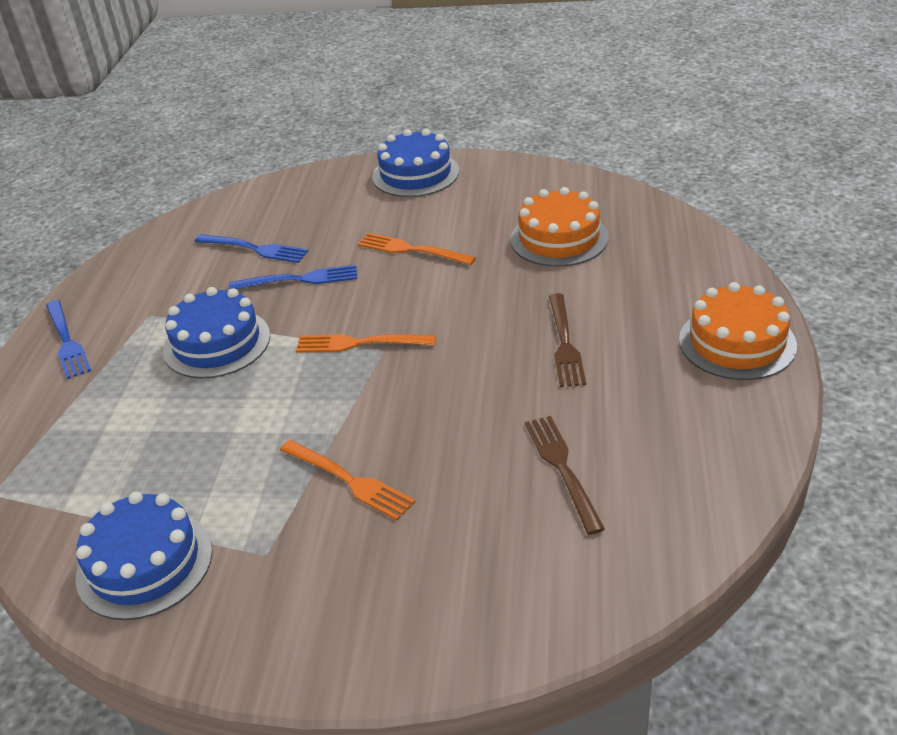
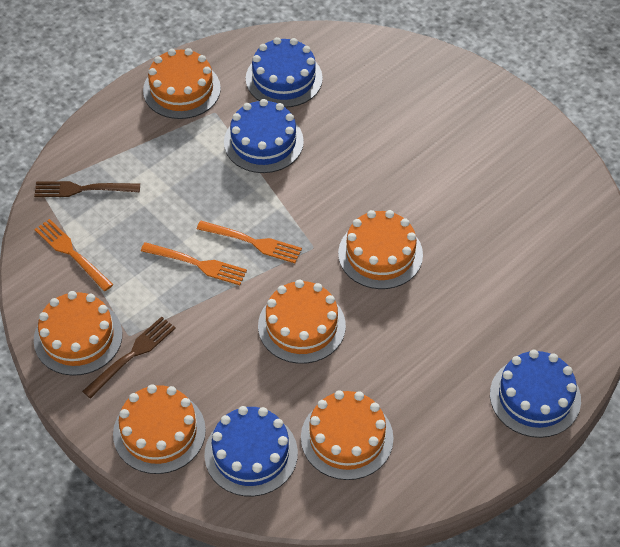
blue cake: [76,492,212,620] [163,287,270,379] [372,129,459,197] = 3 -> [204,406,298,496] [224,99,304,173] [246,37,323,108] [490,350,581,438] = 4
blue fork: [46,300,91,379] [195,234,308,263] [229,265,357,289] = 3 -> none = 0
orange cake: [510,187,609,267] [679,282,797,380] = 2 -> [34,291,122,376] [113,384,206,474] [143,48,221,119] [258,280,346,364] [301,390,393,480] [338,210,423,289] = 6

